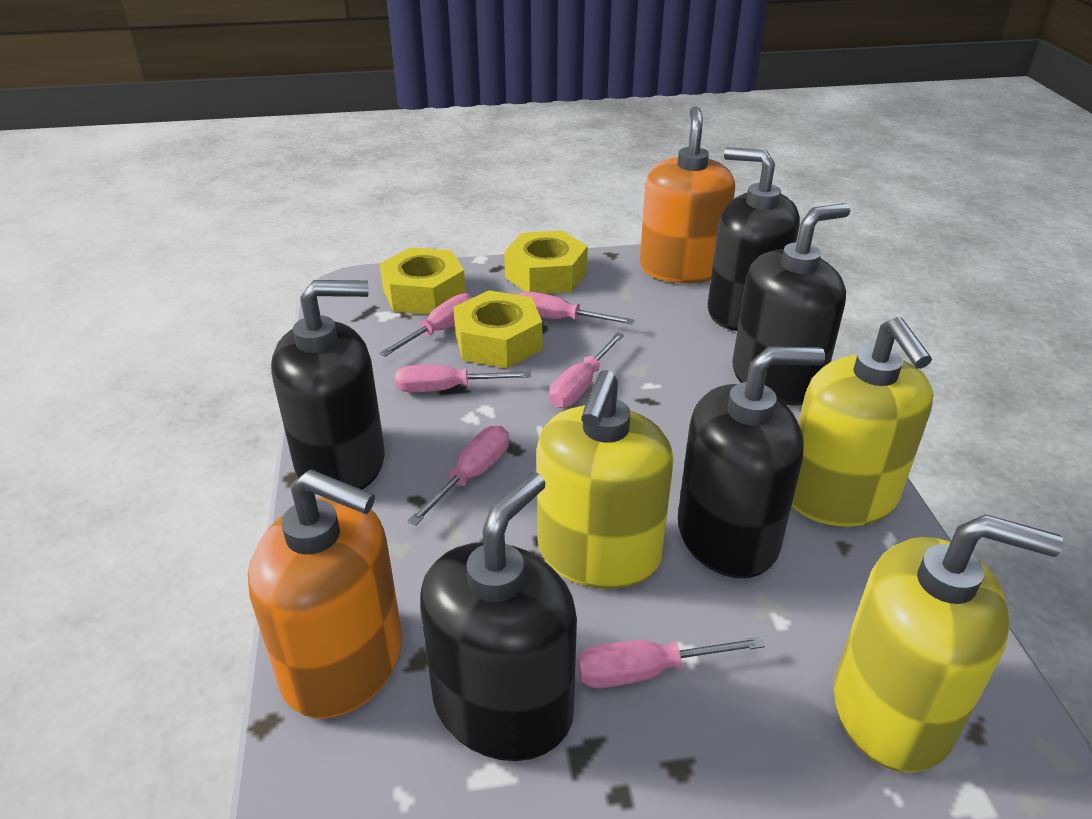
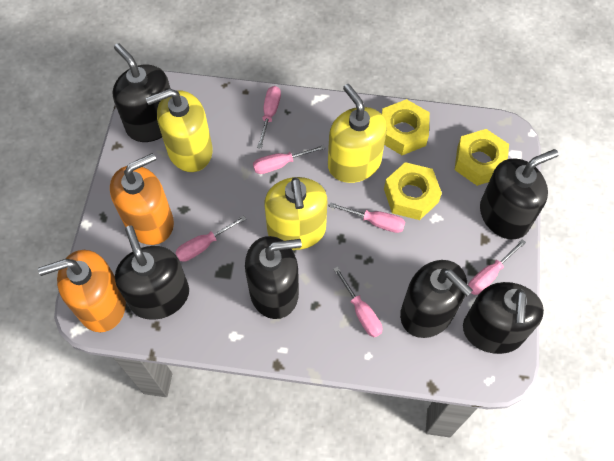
black soap dispenser: [271,280,385,489] [420,472,577,761] [678,346,825,578] [708,147,800,331] [732,203,850,406] = 5 -> [113,43,171,142] [115,226,189,320] [245,236,302,319] [400,260,473,338] [463,282,544,354] [480,149,558,239] = 6

